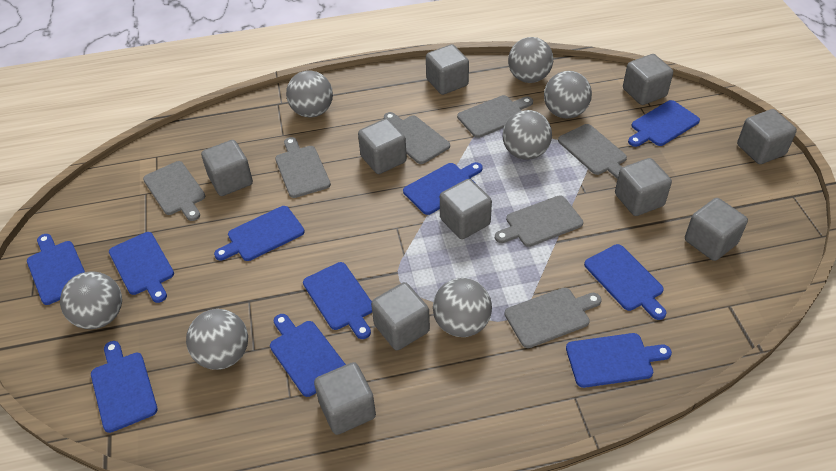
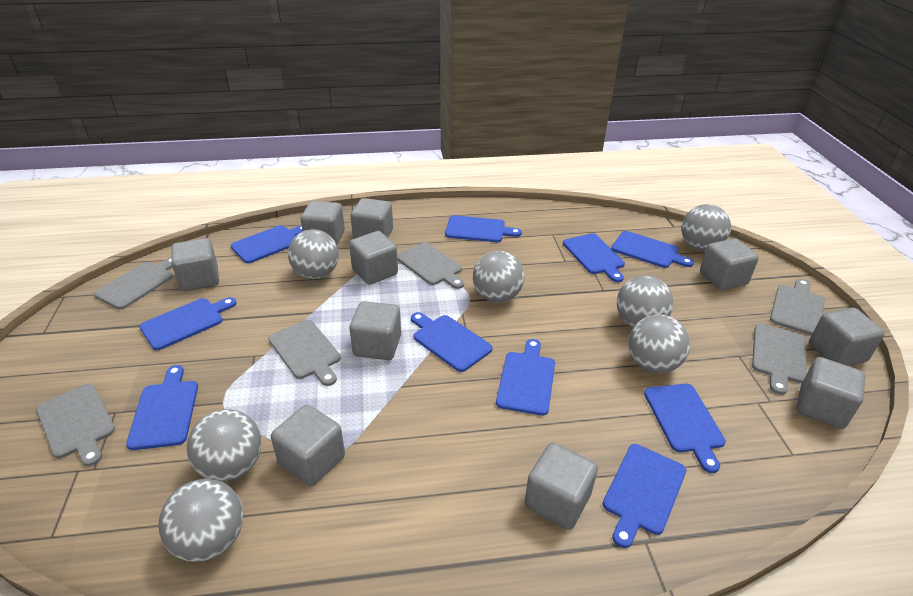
grey cutting board: [143,161,205,221] [275,137,331,198] [384,112,450,164] [457,95,533,138] [495,195,583,247] [505,288,602,348] [558,124,627,179] = 7 -> [36,384,115,466] [94,257,173,309] [268,320,341,386] [397,242,464,289] [752,324,807,395] [770,279,825,335] = 6

